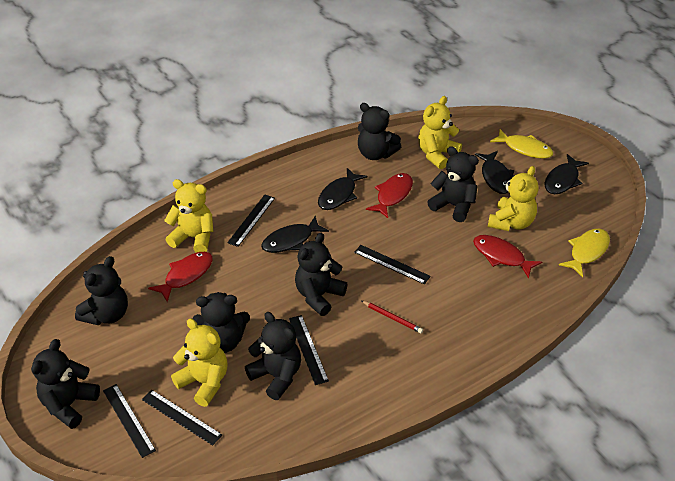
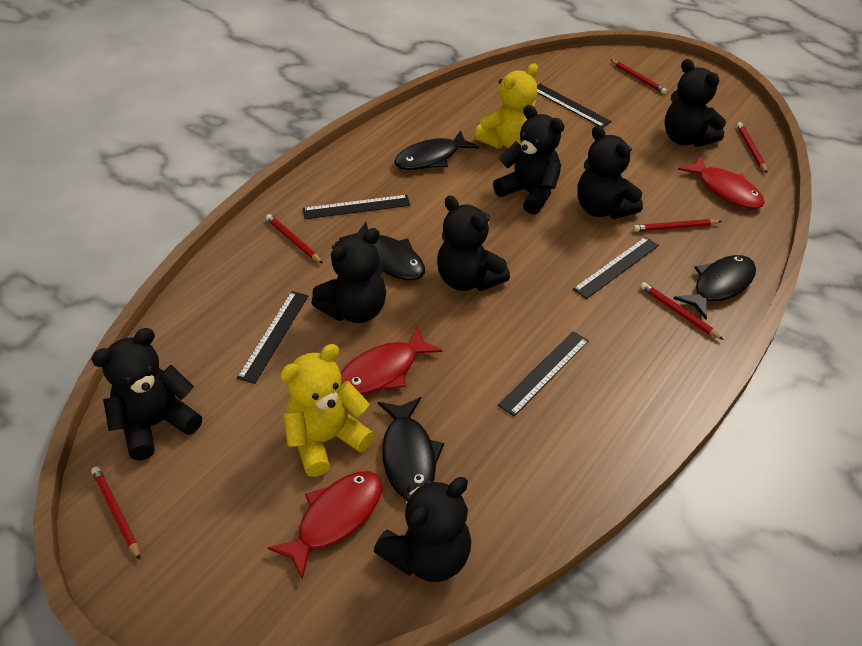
red pencil: [362,301,423,333] = 1 -> [91,467,140,560] [266,214,323,264] [611,60,667,94] [633,219,722,232] [640,282,724,340] [737,122,767,173] = 6
yellow fish: [490,129,553,158] [559,229,610,277] = 2 -> none = 0
yellow teddy bear: [164,179,213,253] [171,319,228,407] [418,96,462,169] [488,166,539,231] = 4 -> [280,344,375,477] [474,63,538,149] = 2

